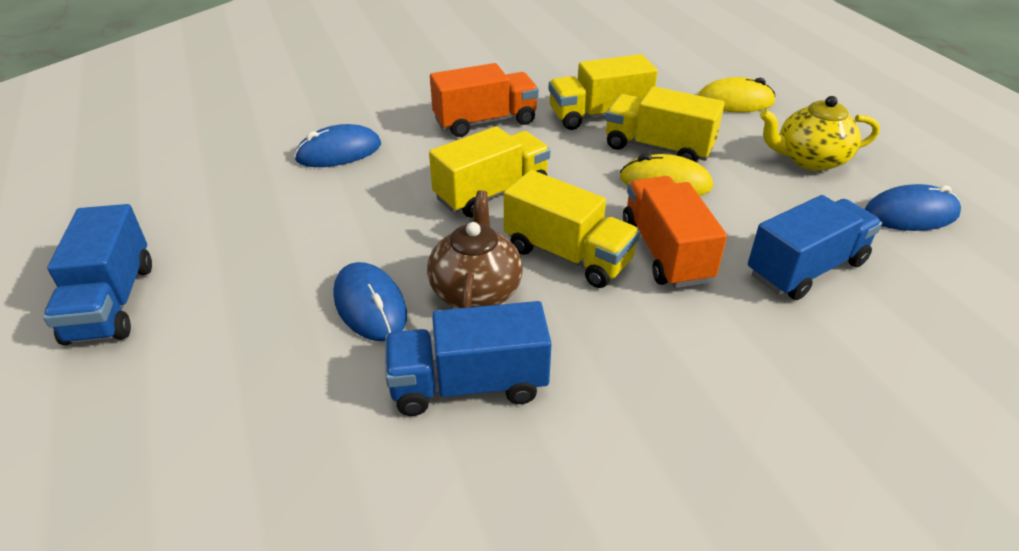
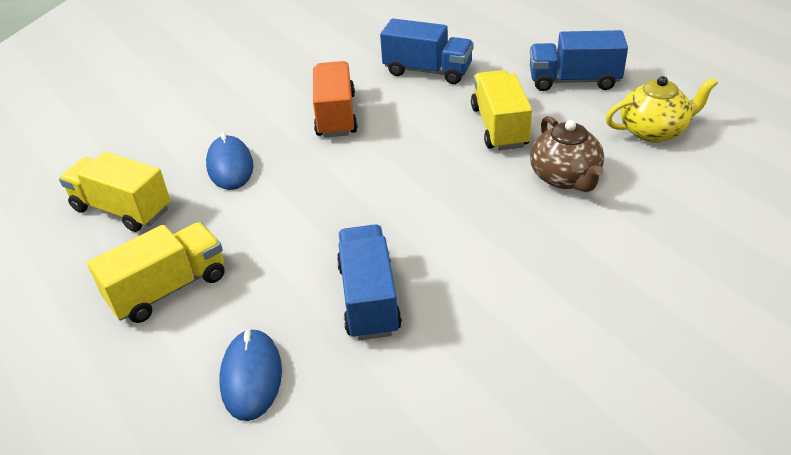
blue mouse: [294,124,381,167] [333,262,407,341] [865,184,961,231] = 3 -> [206,133,253,190] [220,328,282,421] = 2
orange truck: [430,63,539,137] [623,176,727,288] = 2 -> [313,61,358,137] = 1
yellow mouse: [620,154,713,196] [698,77,776,112] = 2 -> none = 0
yellow truck: [429,126,550,218] [504,170,640,288] [549,54,658,130] [605,86,725,163] = 4 -> [59,152,170,232] [87,222,224,323] [471,70,532,150] = 3

